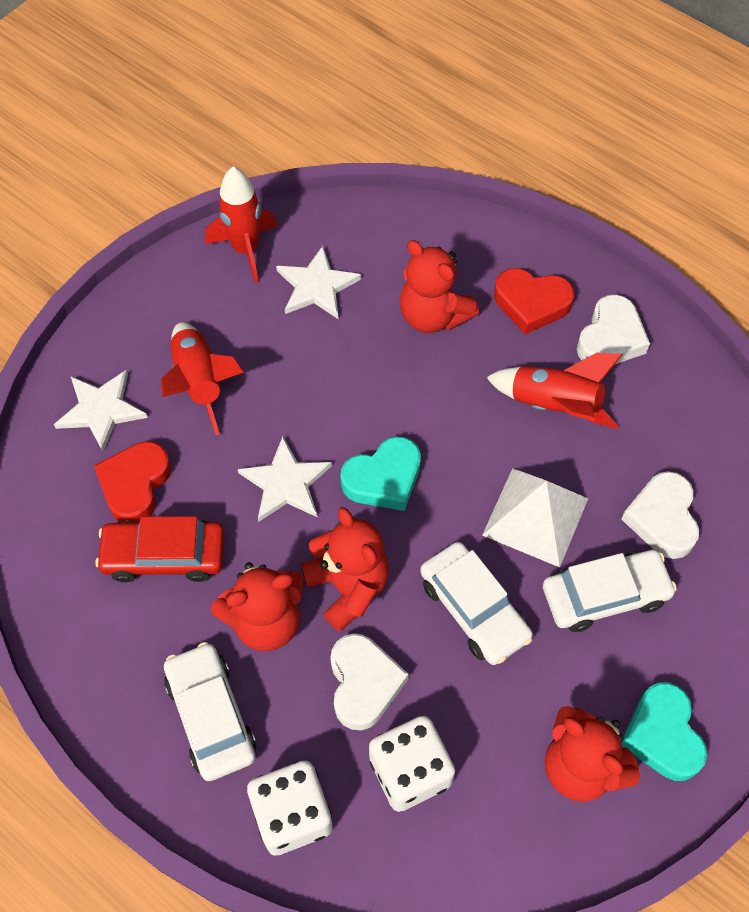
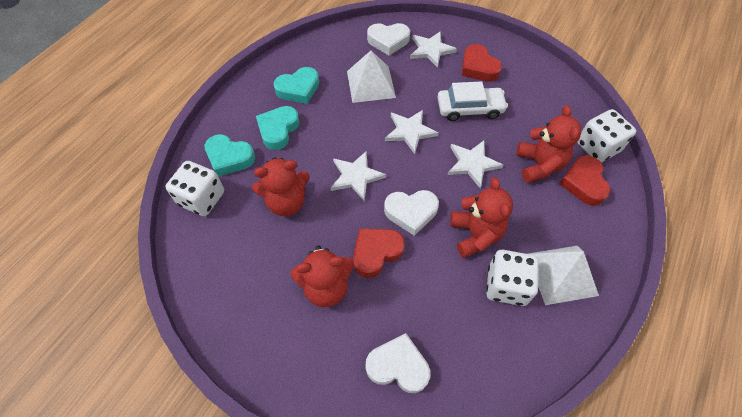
red car: [95,516,224,582] = 1 -> none = 0
red heart: [94,441,172,523] [494,268,574,334] = 2 -> [353,228,405,278] [462,44,502,82] [559,155,610,206] = 3
red rocket: [161,322,244,435] [205,167,277,284] [486,353,623,429] = 3 -> none = 0
turquoise heart: [341,436,421,511] [621,682,707,781] = 2 -> [205,134,255,177] [256,106,300,150] [274,67,319,104] = 3
white car: [164,642,256,781] [420,542,533,665] [543,550,677,632] = 3 -> [437,81,508,121] = 1
white dice: [247,761,333,856] [369,716,455,812] = 2 -> [165,161,224,216] [486,250,539,306] [577,109,636,163] = 3
white pyramid: [482,468,588,567] = 1 -> [347,50,396,103] [529,246,599,305] = 2
white star: [54,370,148,451] [238,437,332,522] [276,246,361,319] = 3 -> [331,151,386,201] [385,110,439,154] [410,31,457,68] [448,141,503,188] = 4

